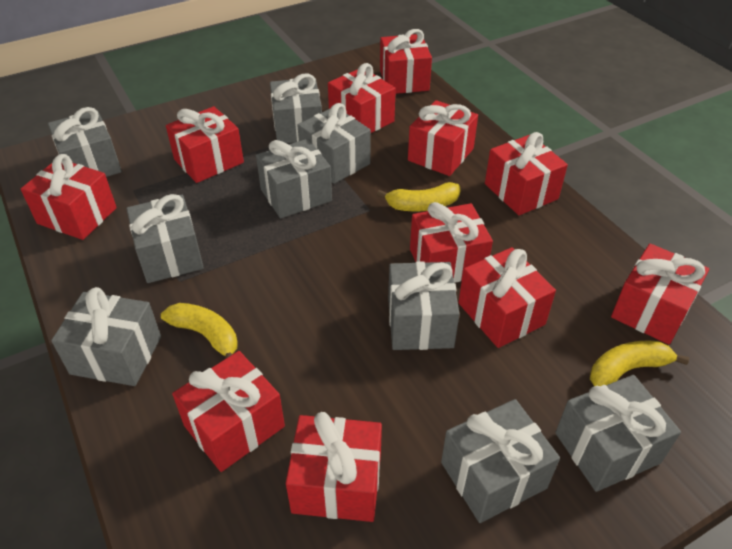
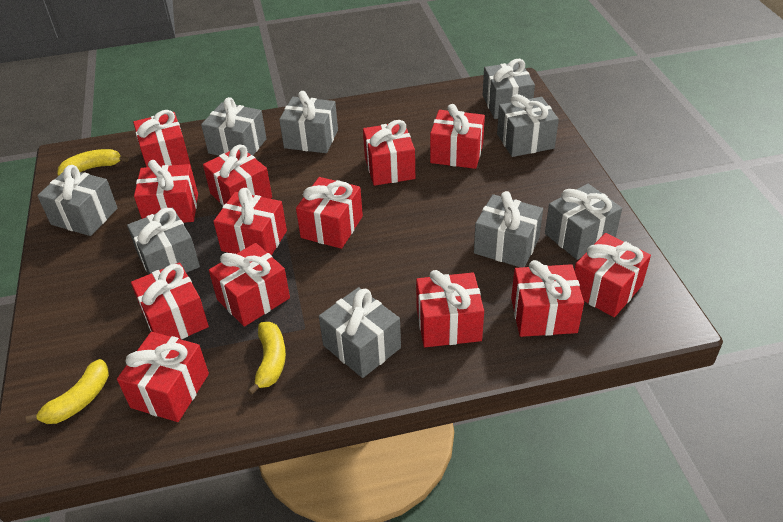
red gift: [21,154,117,240] [166,106,244,183] [172,351,285,472] [286,412,382,522] [328,63,396,133] [380,29,432,94] [408,100,478,176] [410,202,493,283] [458,247,556,348] [485,132,568,215] [611,244,709,345] = 11 -> [117,332,209,422] [131,262,209,339] [133,110,190,167] [134,160,198,223] [203,145,272,206] [209,243,290,327] [213,188,287,255] [296,177,363,249] [363,120,415,186] [416,270,484,347] [430,104,485,169] [511,260,584,337] [574,233,651,317] = 13

